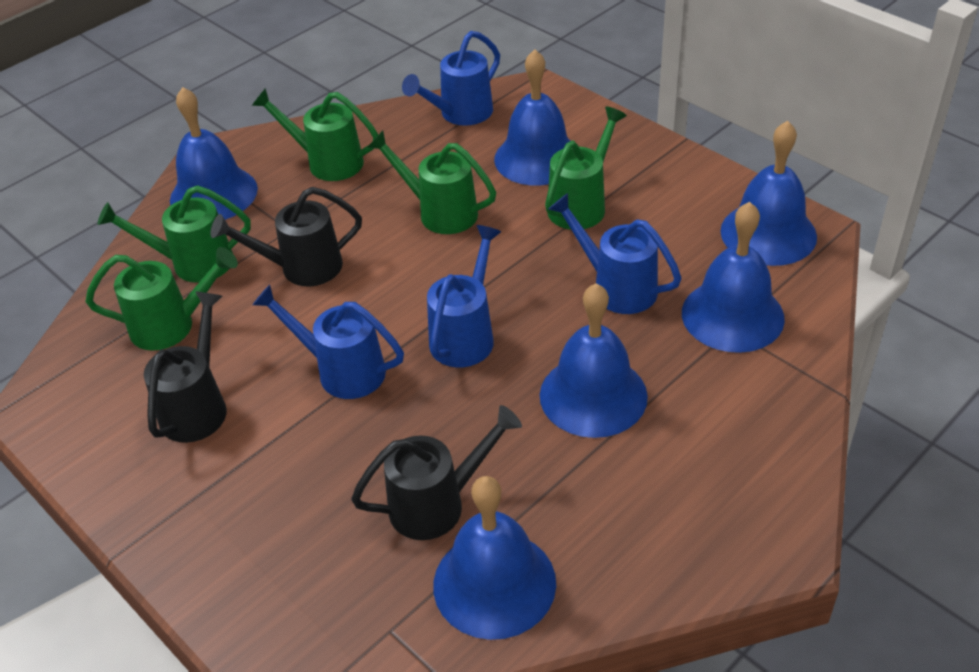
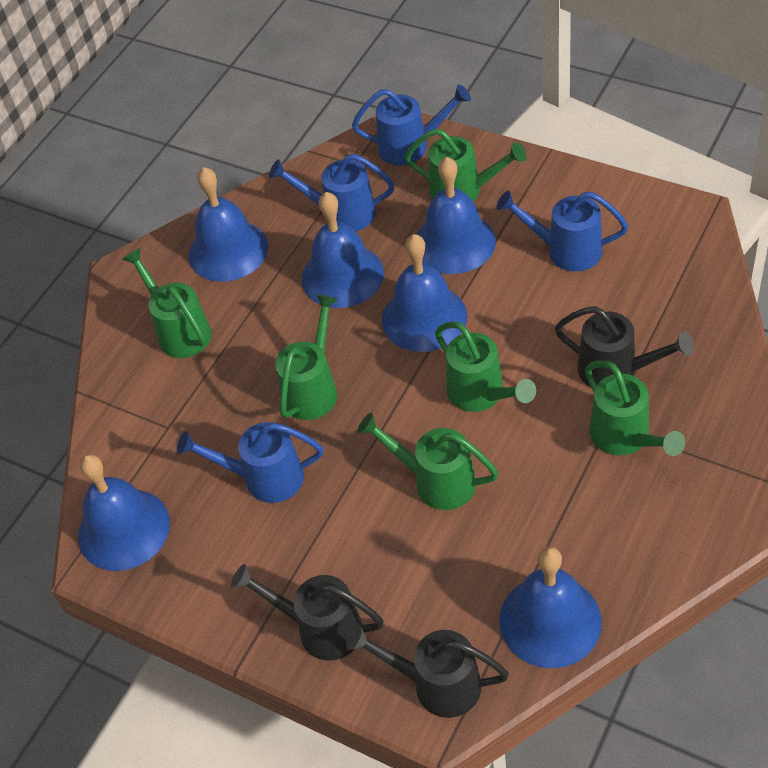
green watering can: [85,247,238,351] [98,185,251,283] [252,88,378,181] [368,131,496,234] [545,106,627,230] = 5 -> [122,248,212,358] [275,294,338,420] [357,413,498,510] [405,128,526,202] [435,321,536,412] [585,361,685,456] = 6

